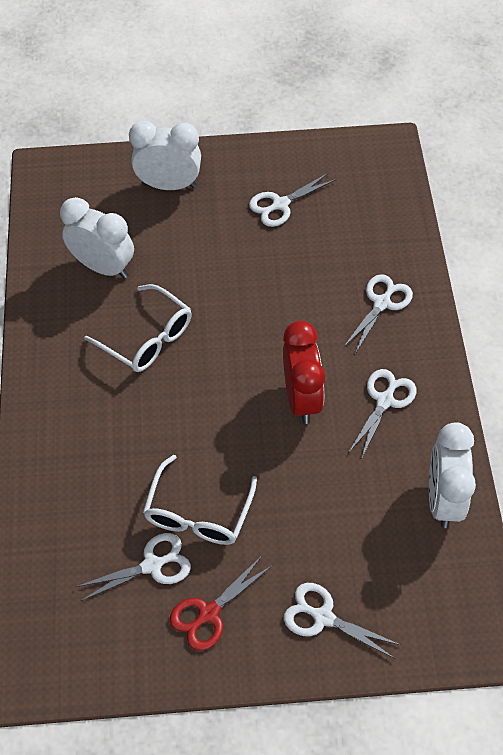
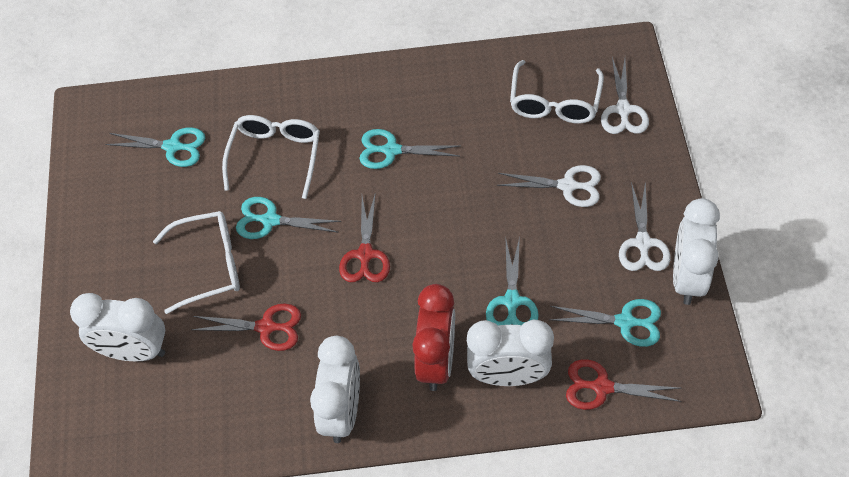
red scissors: [170,557,273,651] = 1 -> [191,303,301,351] [339,195,390,282] [566,359,682,410] = 3
turquoise scissors: none = 0 -> [105,127,205,167] [236,197,341,239] [360,129,459,169] [486,236,539,326] [549,299,661,347] = 5
white clock: [60,197,134,279] [129,121,201,190] [429,422,476,528] = 3 -> [70,293,165,361] [310,336,360,443] [467,320,554,386] [673,198,720,305] = 4
white glasses: [84,284,192,372] [143,455,257,545] = 2 -> [153,211,240,314] [222,115,320,199] [510,60,604,124] = 3
white scissors: [76,533,191,601] [249,173,336,227] [284,583,401,659] [344,274,413,354] [348,369,416,459] = 5 -> [497,165,601,207] [601,57,649,134] [619,181,671,271] = 3

